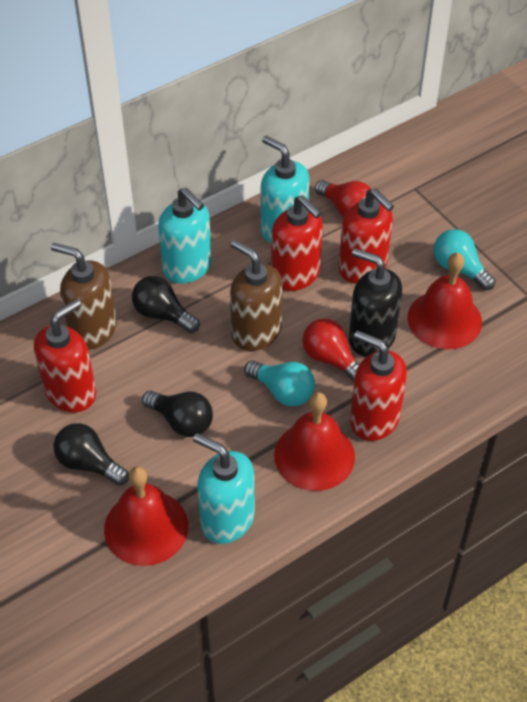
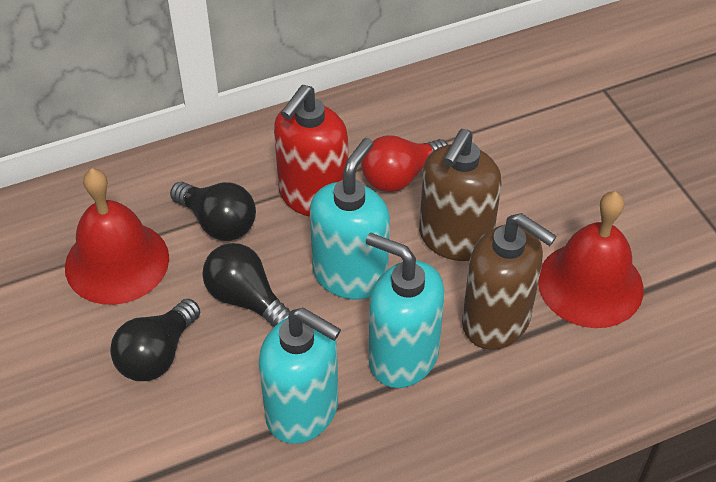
black soap dispenser: [349,248,402,357] = 1 -> none = 0
red bell: [104,466,188,566] [274,392,355,491] [407,253,482,349] = 3 -> [65,169,169,305] [538,191,644,328] = 2
red light bulb: [302,318,360,382] [315,180,375,217] = 2 -> [361,135,448,192] = 1
red soap dispenser: [34,299,96,412] [271,195,323,291] [339,188,394,284] [350,330,407,441] = 4 -> [274,85,348,217] = 1
turquoise light bulb: [244,360,315,406] [433,229,495,290] = 2 -> none = 0

